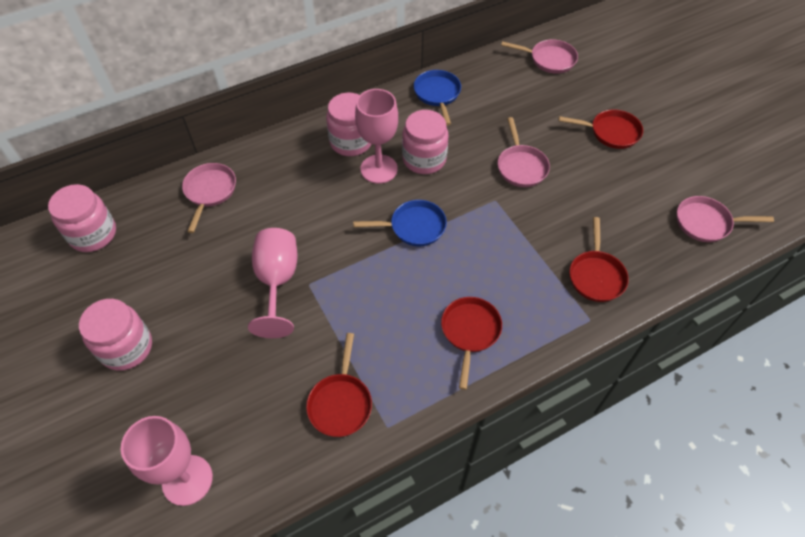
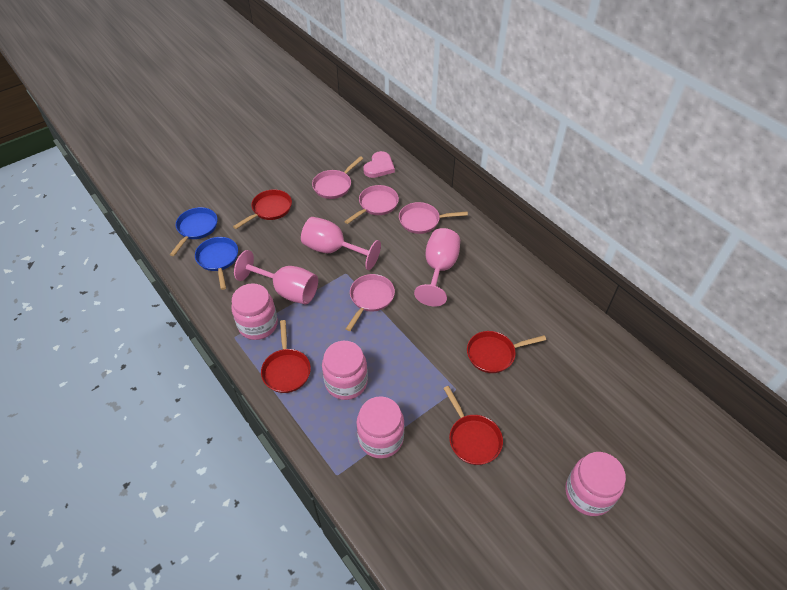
pink heart: none = 0 -> [363,151,395,178] = 1

